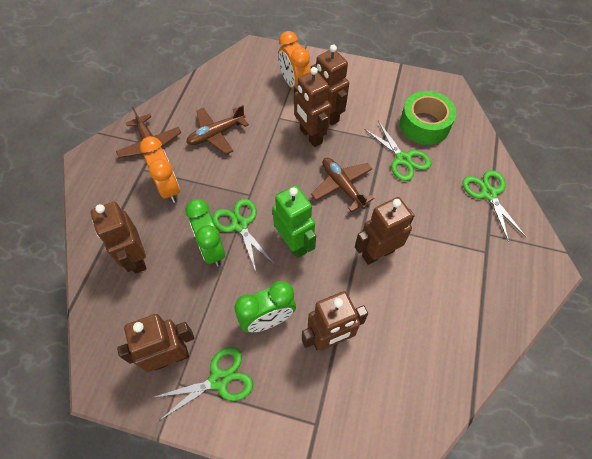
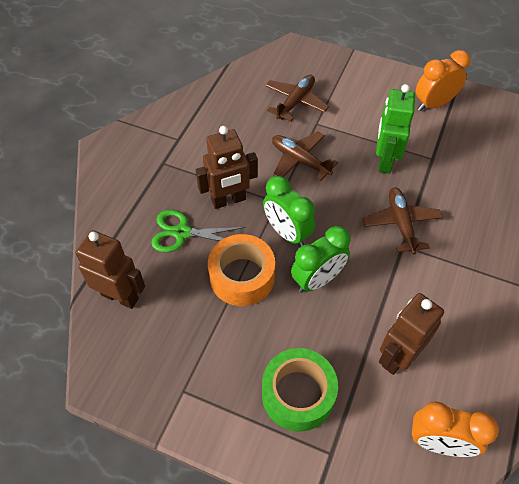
brown robot: [90,202,147,274] [117,314,194,372] [294,67,331,147] [302,291,368,351] [311,44,349,126] [355,197,415,265] = 6 -> [76,230,145,309] [196,126,258,209] [379,293,444,375] = 3
green scissors: [152,347,253,421] [212,199,275,272] [364,121,431,181] [462,170,526,242] = 4 -> [151,210,245,253] = 1
orange tape: none = 0 -> [208,234,275,306] = 1

